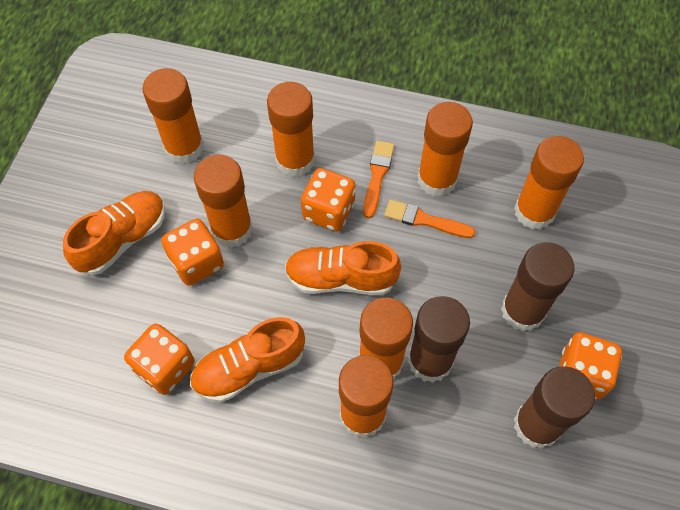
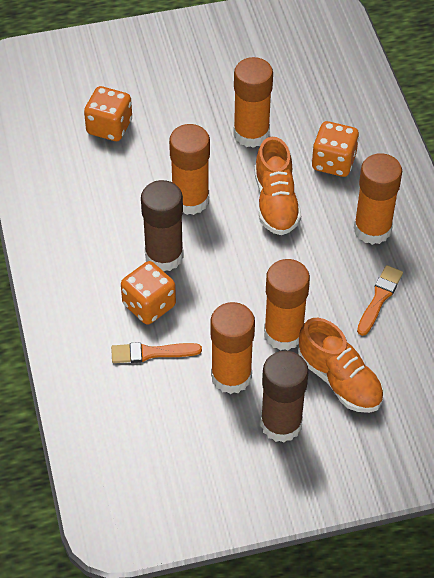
brown glue stick: [408,296,470,383] [501,242,574,332] [514,366,595,449] = 3 -> [141,180,184,271] [260,351,309,443] = 2
orange dice: [124,323,195,395] [161,218,224,286] [301,168,356,232] [559,332,622,400] = 4 -> [84,86,132,141] [121,261,176,325] [312,121,359,177] = 3
orange glue stick: [142,68,204,164] [194,155,253,248] [267,82,315,177] [339,355,394,438] [359,297,413,380] [417,102,473,197] [514,136,584,230] = 7 -> [169,124,210,215] [210,302,255,394] [233,57,273,148] [264,259,310,351] [354,153,402,245] = 5
orange shoe: [63,191,166,275] [190,317,305,402] [285,241,401,295] = 3 -> [254,137,301,235] [298,318,384,413] = 2

